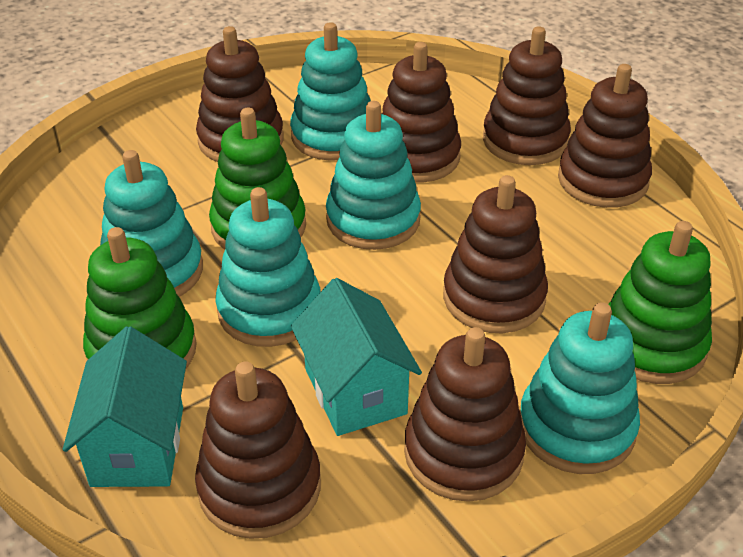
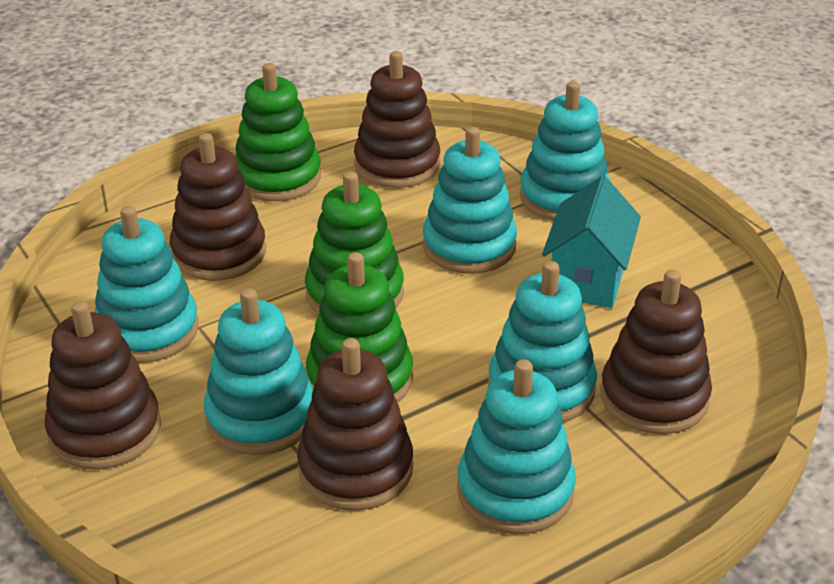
brown stacking toy: [195,361,321,539] [196,26,284,162] [382,42,461,183] [404,327,526,502] [443,175,548,333] [483,26,571,165] [558,64,652,208] = 7 -> [45,301,161,470] [170,133,266,281] [297,338,413,511] [354,51,440,188] [601,270,712,434] = 5
turquoise house: [63,326,187,487] [291,278,422,436] = 2 -> [542,176,641,308] = 1
turquoise stacking toy: [100,150,203,297] [215,187,321,347] [290,22,371,161] [326,101,421,250] [520,302,640,474] = 5 -> [95,206,199,363] [204,288,313,455] [423,127,517,274] [457,359,576,534] [488,261,597,422] [520,81,610,221] = 6

